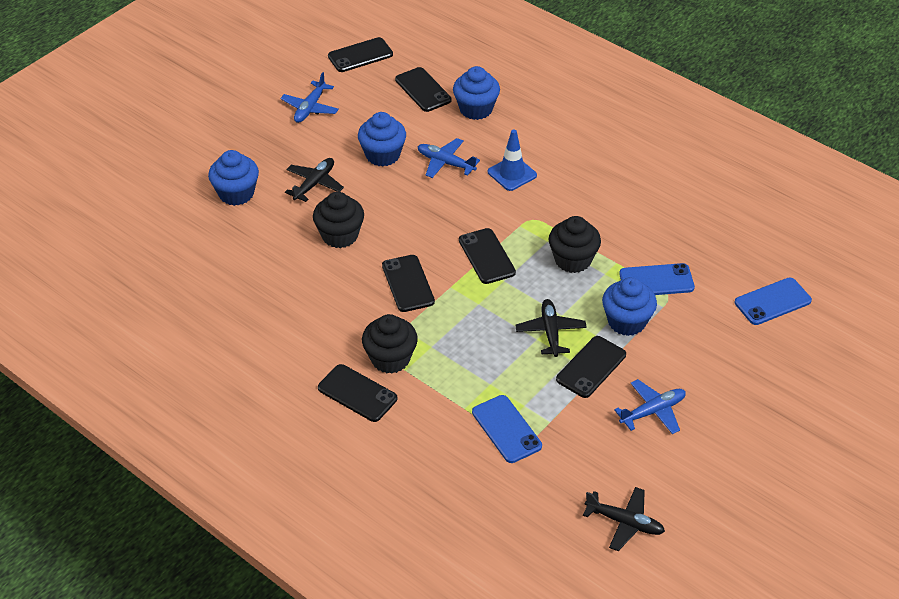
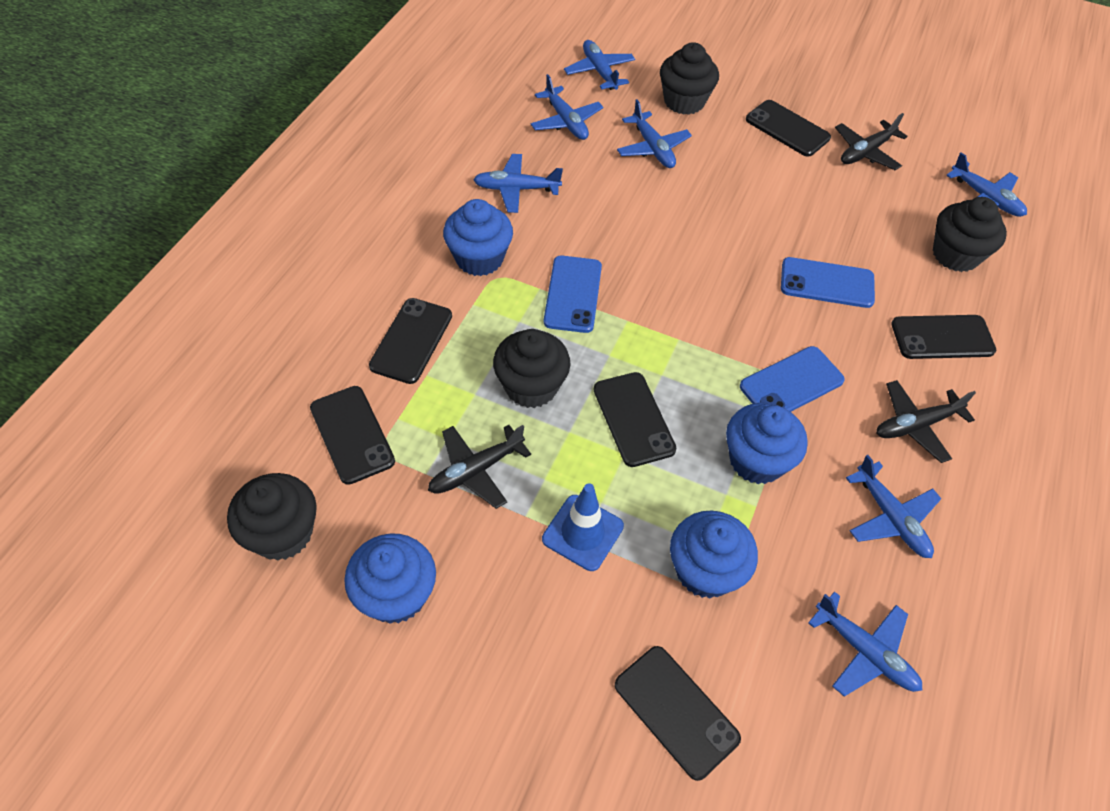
black cupcake: [313,192,364,248] [362,314,418,374] [549,216,601,273] = 3 -> [227,473,317,561] [493,329,570,408] [660,42,719,115] [933,197,1007,272] = 4
blue plane: [281,72,339,123] [418,138,480,178] [614,379,686,434] = 3 -> [473,154,563,213] [531,74,603,140] [564,40,635,90] [617,99,692,168] [808,592,922,697] [846,455,941,558] [946,153,1027,217] = 7

